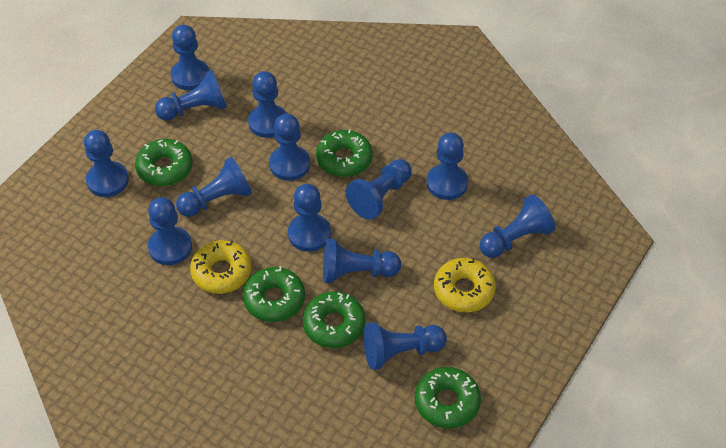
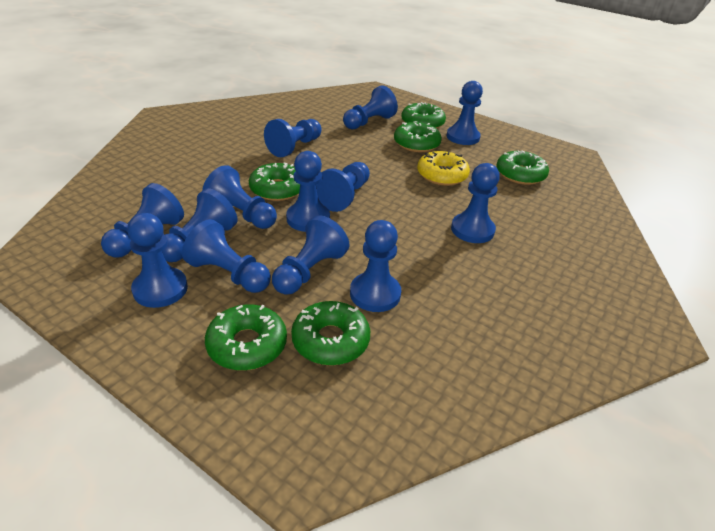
green donut: [135,139,193,186] [243,266,305,322] [303,291,366,348] [316,129,373,177] [415,367,481,428] = 5 -> [205,304,287,370] [249,162,300,201] [291,301,370,366] [394,121,442,152] [401,102,446,129] [496,150,549,185] = 6
yellow donut: [190,240,252,294] [434,258,496,312] = 2 -> [417,151,470,186] = 1

